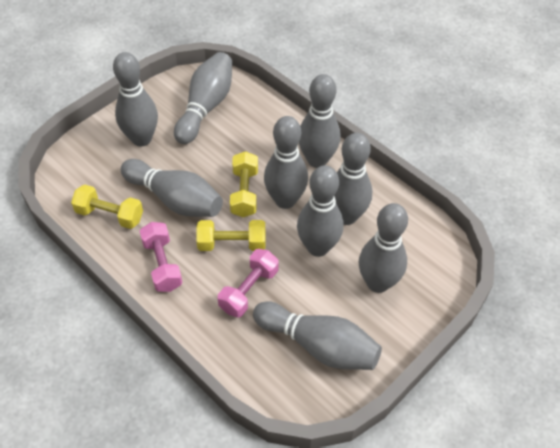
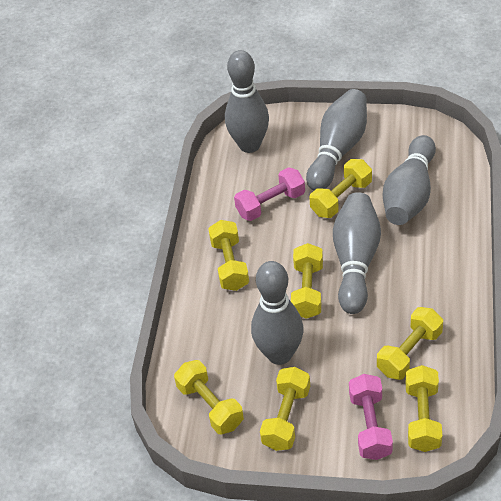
grey bowling pin: [113,52,158,146] [121,159,223,217] [174,52,232,144] [253,301,382,370] [264,116,308,209] [297,165,343,257] [299,74,341,168] [334,133,372,225] [359,203,408,293] = 9 -> [225,50,269,153] [251,261,304,365] [306,89,367,191] [333,192,381,314] [383,135,436,225] = 5
yellow dumbbell: [71,185,143,229] [196,220,265,251] [230,151,258,217] = 3 -> [174,360,244,434] [208,220,249,291] [260,367,310,451] [291,243,323,319] [310,159,372,218] [377,307,443,380] [406,365,442,452] = 7

